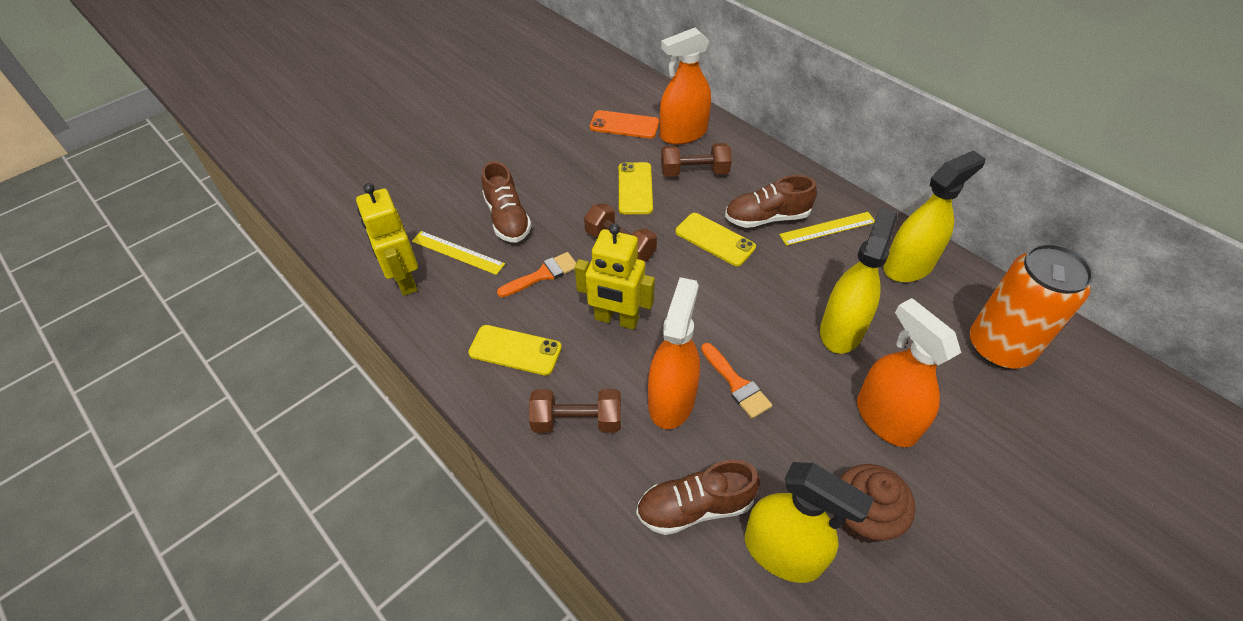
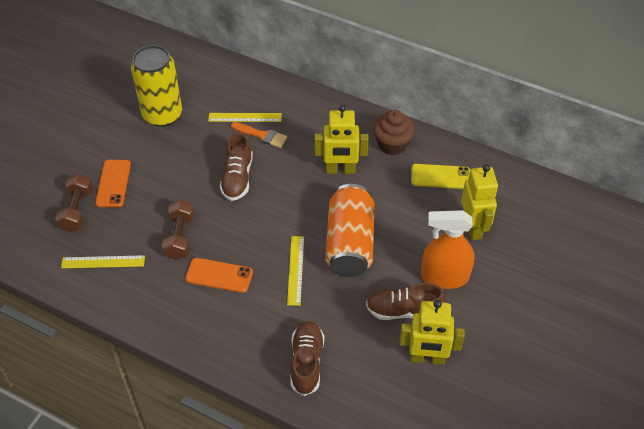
brown dumbbell: [529,389,621,433] [584,203,657,262] [661,143,732,177] = 3 -> [55,174,93,232] [162,199,195,260] = 2
orange brush: [497,252,576,297] [701,343,772,419] = 2 -> [231,122,288,148] = 1
orange phone: [590,110,659,139] = 1 -> [95,160,131,207] [185,258,253,293] = 2
orange spray bottle: [648,277,700,429] [660,28,711,145] [857,298,961,447] = 3 -> [421,210,475,289] = 1
yellow can: none = 0 -> [131,45,182,127] = 1
yellow phone: [468,325,562,375] [619,162,653,214] [676,213,756,266] = 3 -> [411,164,470,189] = 1
yellow robot: [356,183,418,296] [575,223,655,330] = 2 -> [315,105,369,174] [399,300,465,365] [461,164,498,240] = 3
yellow ruler: [412,231,505,275] [779,212,875,245] = 2 -> [61,255,145,268] [208,113,282,122] [287,236,304,306] = 3
yellow spray bottle: [745,462,874,583] [820,207,898,354] [884,150,986,282] = 3 -> none = 0

